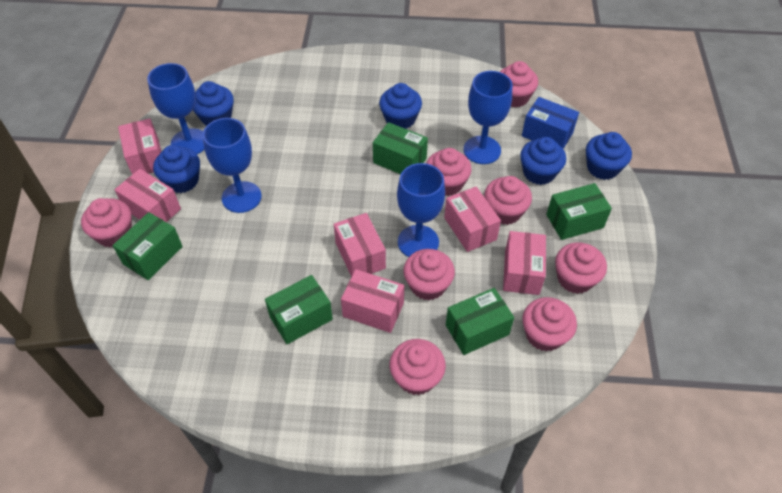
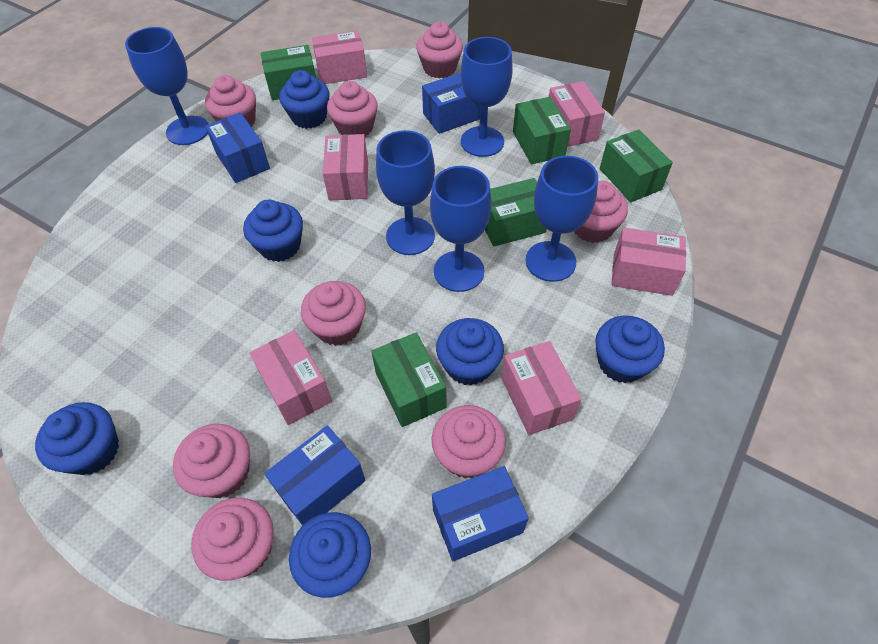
blue box: [522,97,579,149] = 1 -> [205,112,270,183] [264,425,366,526] [422,73,481,134] [432,466,529,561] = 4
blue cupcake: [153,145,200,193] [193,81,234,126] [379,83,422,129] [520,137,566,185] [586,132,632,180] = 5 -> [35,402,119,475] [243,200,303,262] [279,70,329,129] [289,512,371,598] [436,318,504,386] [595,316,665,383] = 6
blue goblet: [147,63,205,154] [203,118,262,213] [397,163,445,257] [464,71,512,164] = 4 -> [125,27,209,145] [376,130,435,255] [430,166,492,292] [461,37,513,157] [526,155,598,282] = 5

